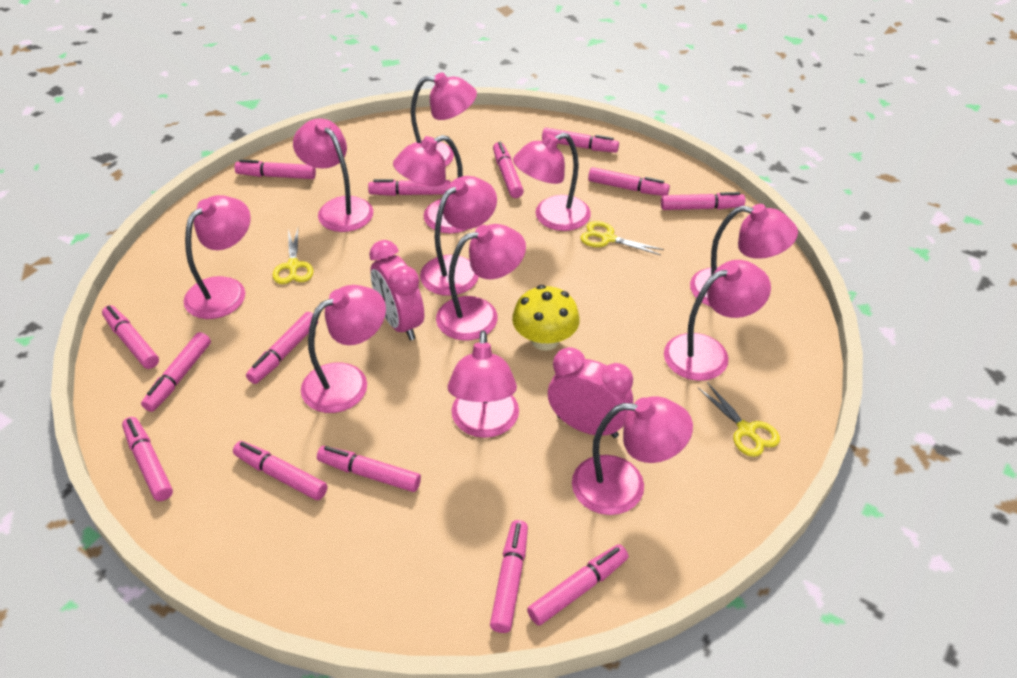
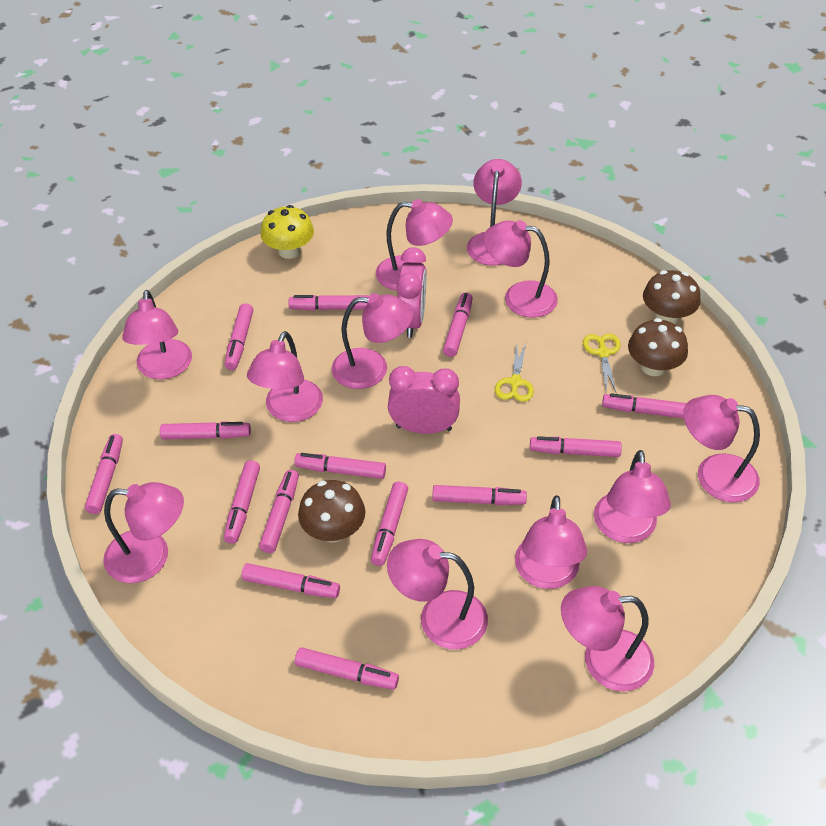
brown mushroom: none = 0 -> [298,480,365,542] [628,318,688,376] [643,270,700,324] = 3
yellow scissors: [273,229,313,284] [580,221,664,255] [698,382,780,457] = 3 -> [495,341,534,402] [583,334,620,394] = 2

